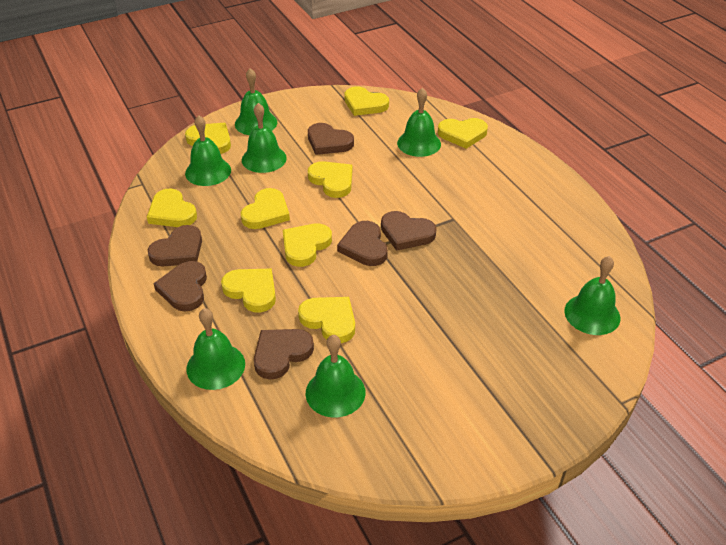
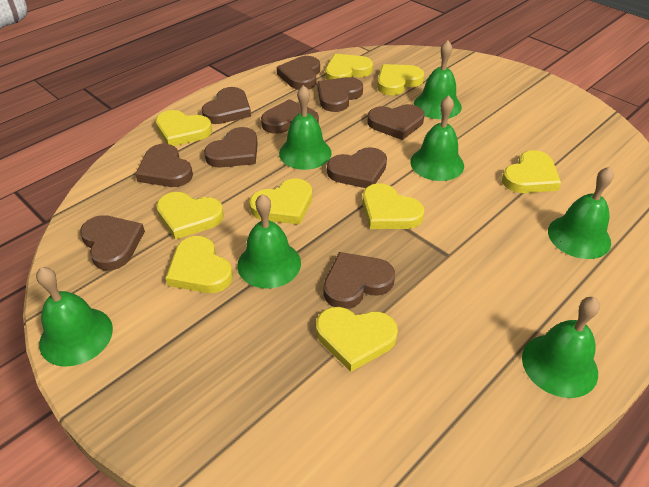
brown heart: [148,225,202,266] [153,261,207,312] [254,329,314,379] [308,123,354,155] [337,221,388,266] [381,211,437,251] = 6 -> [80,215,145,270] [135,144,193,187] [202,87,251,124] [204,127,258,168] [261,99,319,134] [277,56,320,90] [317,77,363,112] [324,252,395,309] [327,147,387,188] [368,104,424,140] = 10

